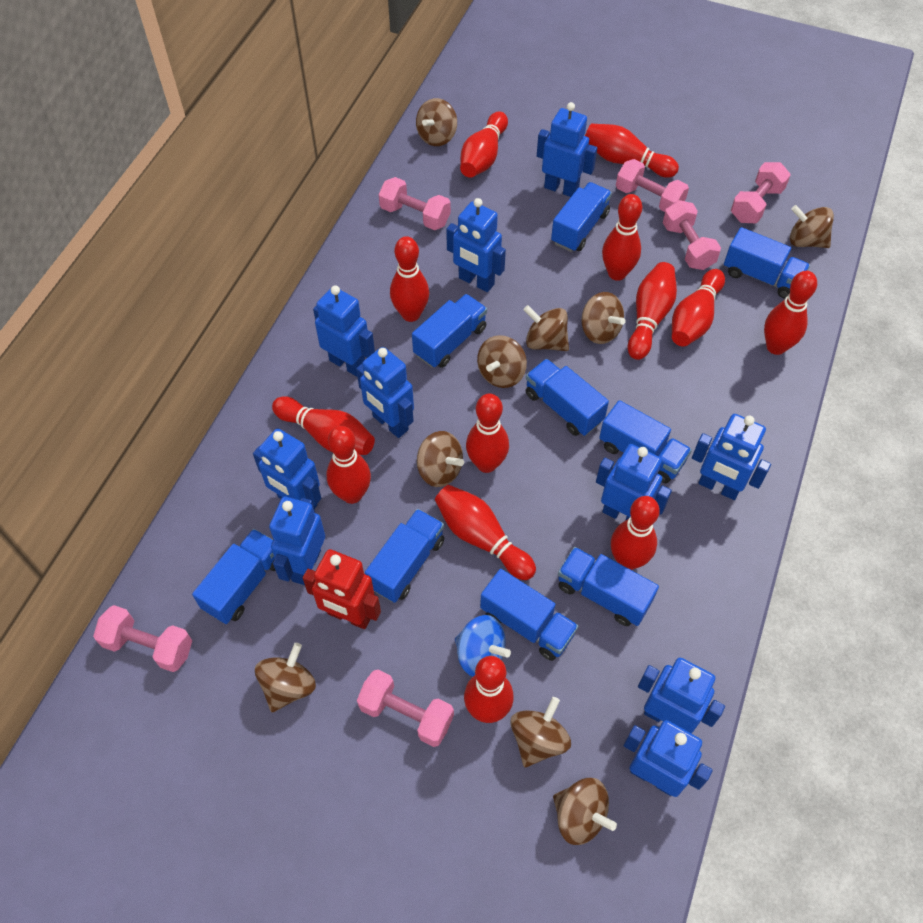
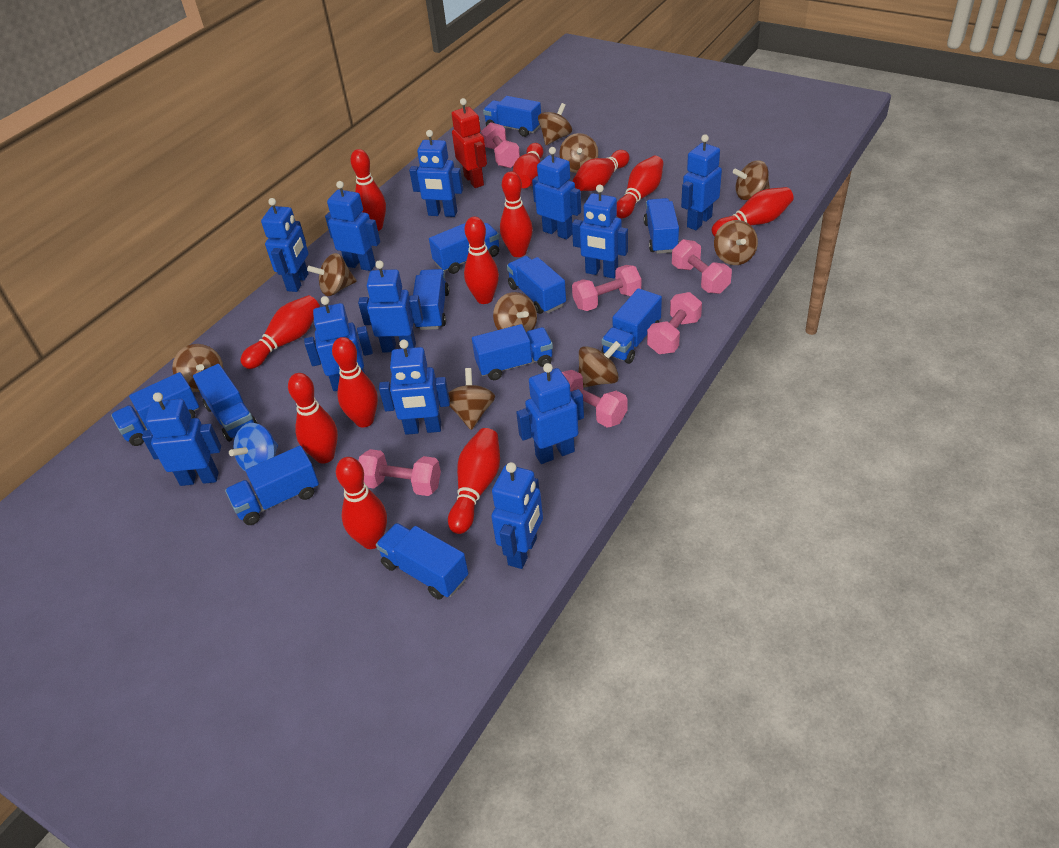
blue robot: [253,428,321,509] [269,497,325,585] [313,285,375,377] [356,347,414,438] [446,198,506,292] [537,102,597,197] [596,444,672,520] [624,720,713,797] [638,658,725,734] [692,414,771,500] = 10 -> [142,392,221,486] [261,198,309,292] [304,296,373,391] [325,181,380,271] [358,260,423,353] [379,340,450,435] [409,130,463,217] [491,462,543,569] [516,363,584,464] [532,147,581,239] [572,184,628,278] [681,134,722,230] = 12
blue truck: [192,529,276,624] [365,509,444,603] [412,294,487,368] [480,569,578,661] [526,359,609,436] [551,182,612,252] [558,547,659,626] [599,400,692,483] [724,227,810,299] = 9 -> [111,372,199,446] [193,364,258,442] [225,446,319,525] [376,523,469,600] [413,269,449,330] [429,223,500,274] [472,324,553,380] [483,96,541,137] [507,256,566,314] [602,288,662,364] [644,198,679,254] = 11
red bowling pin: [272,396,375,455] [327,426,371,504] [390,236,429,322] [435,485,536,580] [460,112,508,178] [464,656,514,723] [466,394,509,473] [585,124,679,178] [602,194,642,281] [611,496,660,570] [628,262,677,360] [672,269,725,347] [764,271,817,355] = 13 -> [240,295,320,369] [288,373,338,464] [332,337,378,427] [336,457,387,549] [350,149,386,231] [448,428,500,534] [464,217,499,304] [500,171,533,257] [513,143,543,188] [573,150,630,191] [616,156,663,218] [712,187,794,236] = 12

